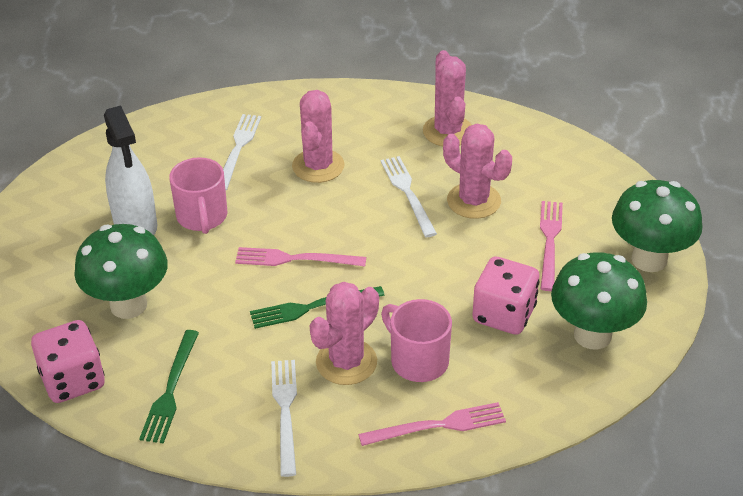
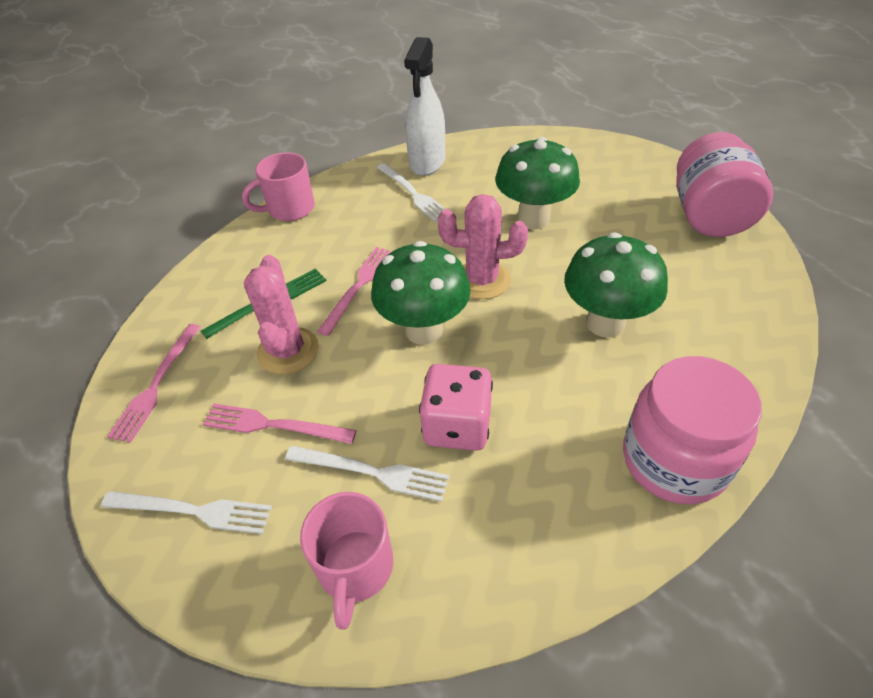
green fork: [139,330,199,444] [250,286,385,329] = 2 -> [201,268,327,339] = 1
pink cactus: [292,90,344,183] [309,282,379,385] [423,50,472,146] [443,124,512,219] = 4 -> [244,255,319,374] [438,194,528,299] = 2
pink dice: [31,320,105,403] [472,257,539,335] = 2 -> [419,364,493,451] = 1
pink jar: none = 0 -> [623,356,762,504] [676,132,773,237] = 2

